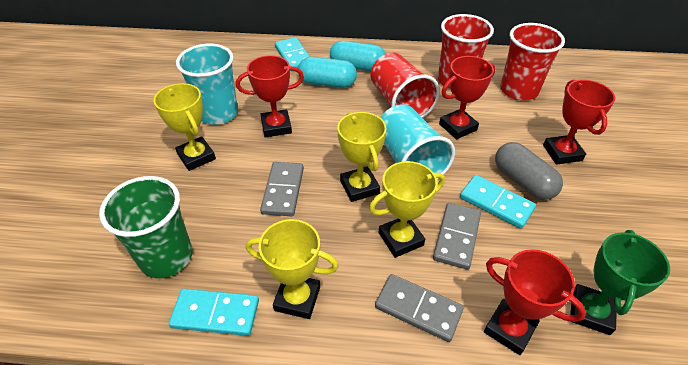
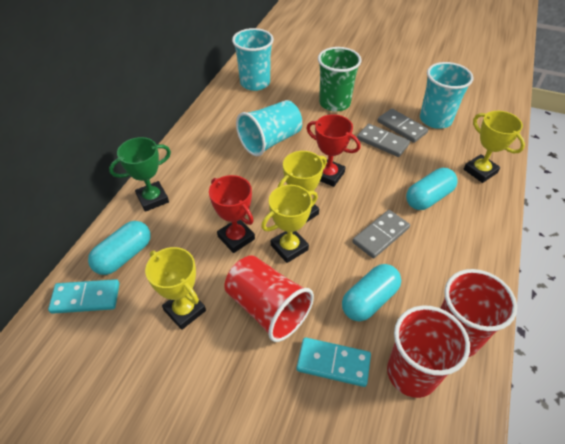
grey capsule: [495,142,563,200] = 1 -> none = 0
red trophy: [236,55,304,137] [439,56,496,139] [484,249,586,355] [543,80,615,165] = 4 -> [209,175,255,253] [306,114,361,187] = 2
turquoise capsule: [298,57,357,88] [330,41,386,71] = 2 -> [88,221,151,275] [342,264,401,322] [406,168,458,210] = 3
turquoise cup: [176,44,238,125] [380,104,455,180] = 2 -> [232,28,274,91] [236,100,302,156] [420,62,474,129] = 3
turquoise domino: [169,289,259,336] [275,37,310,71] [460,175,536,229] = 3 -> [48,279,120,314] [296,337,371,387] = 2

